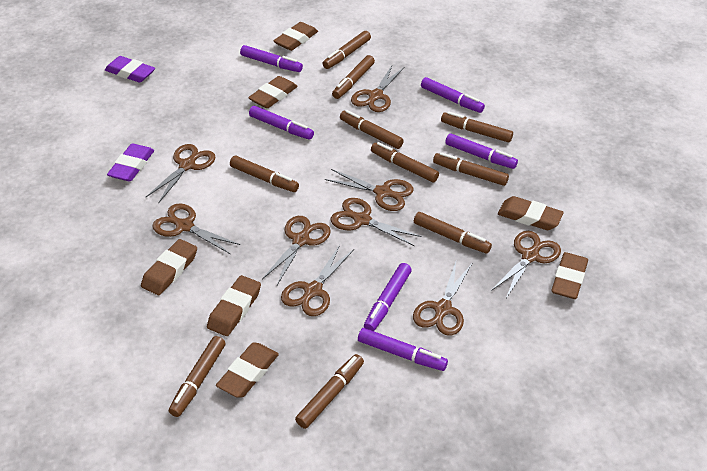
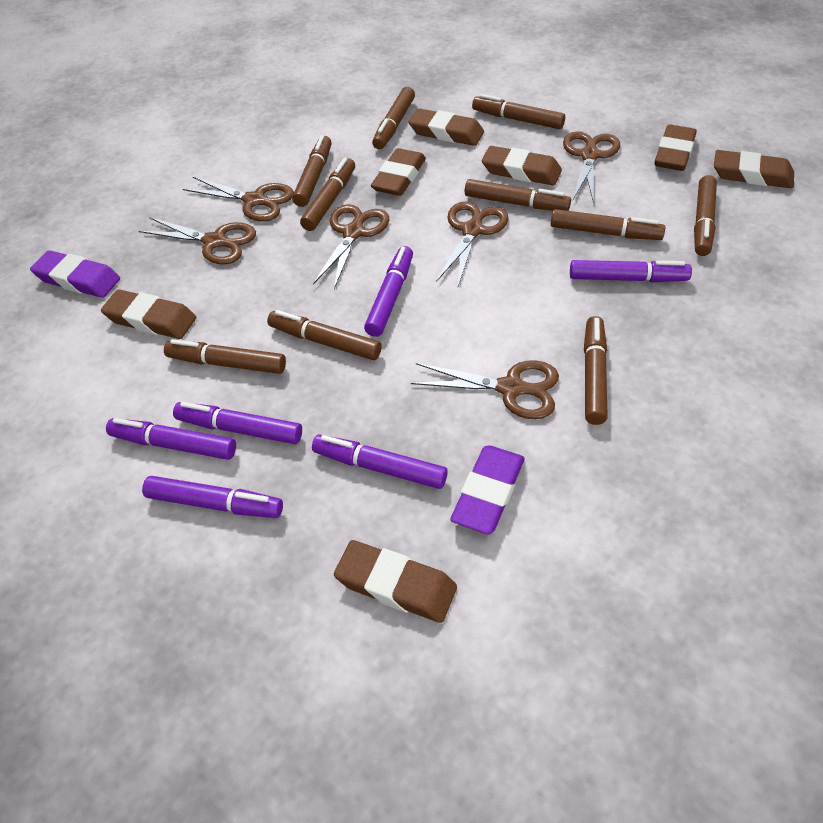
brown scissors: [145,144,216,204] [152,203,240,254] [262,216,331,285] [281,245,354,316] [325,169,414,211] [331,198,422,246] [351,66,404,112] [413,262,472,336] [491,231,561,298] = 9 -> [139,217,256,265] [183,177,294,222] [313,204,389,289] [411,360,559,419] [436,202,509,286] [563,131,620,204] = 6

